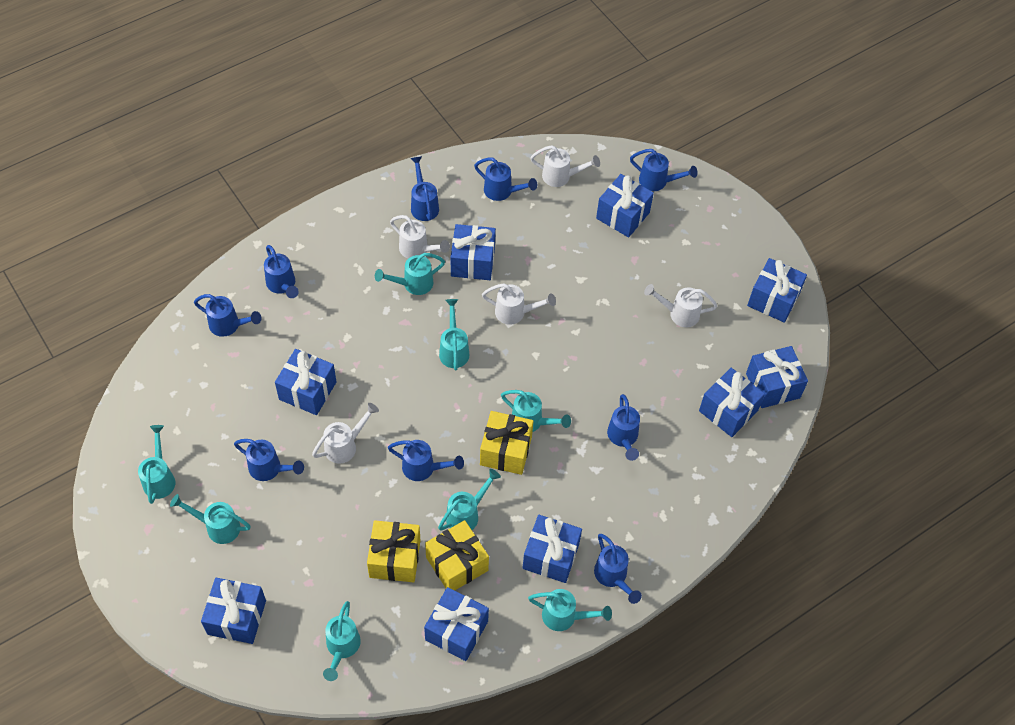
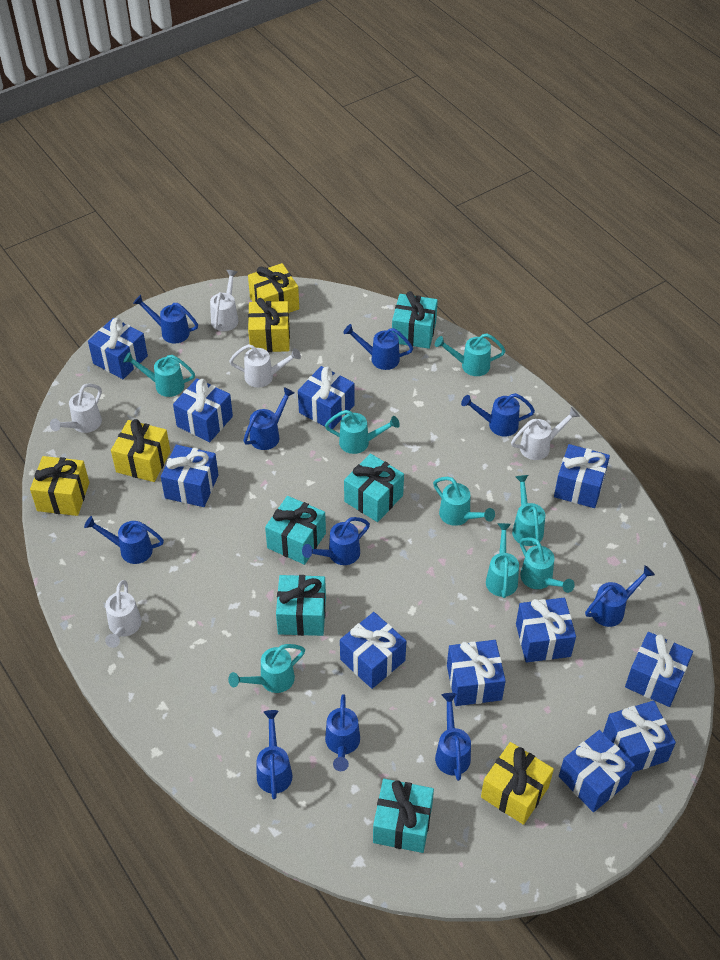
blue gift: [201,578,266,644] [275,349,337,415] [424,587,489,661] [451,224,496,280] [523,515,582,583] [596,174,654,237] [699,368,765,437] [746,346,808,408] [747,258,807,323] = 9 -> [88,318,148,379] [161,445,218,507] [173,378,233,442] [298,366,355,429] [340,612,406,689] [447,640,506,706] [516,598,576,663] [554,444,610,508] [559,730,635,812] [603,701,676,772] [625,632,693,707] = 11
blue watering can: [194,294,262,337] [234,439,304,481] [264,245,299,298] [388,440,464,481] [410,156,439,221] [474,158,537,201] [594,534,642,604] [607,394,640,461] [630,149,698,191] = 9 -> [84,516,164,564] [133,295,198,344] [243,387,294,450] [257,710,292,799] [302,517,370,565] [325,694,360,771] [343,324,413,370] [435,693,471,781] [461,393,535,437] [585,565,655,627] = 10
turquoise gift: none = 0 -> [265,496,326,565] [276,575,326,636] [344,453,404,522] [373,779,434,853] [392,291,438,349] = 5
yellow gift: [367,520,421,582] [425,520,489,590] [480,411,533,475] = 3 -> [30,456,89,516] [111,419,171,482] [248,263,299,313] [248,298,290,352] [481,742,554,825] = 5

